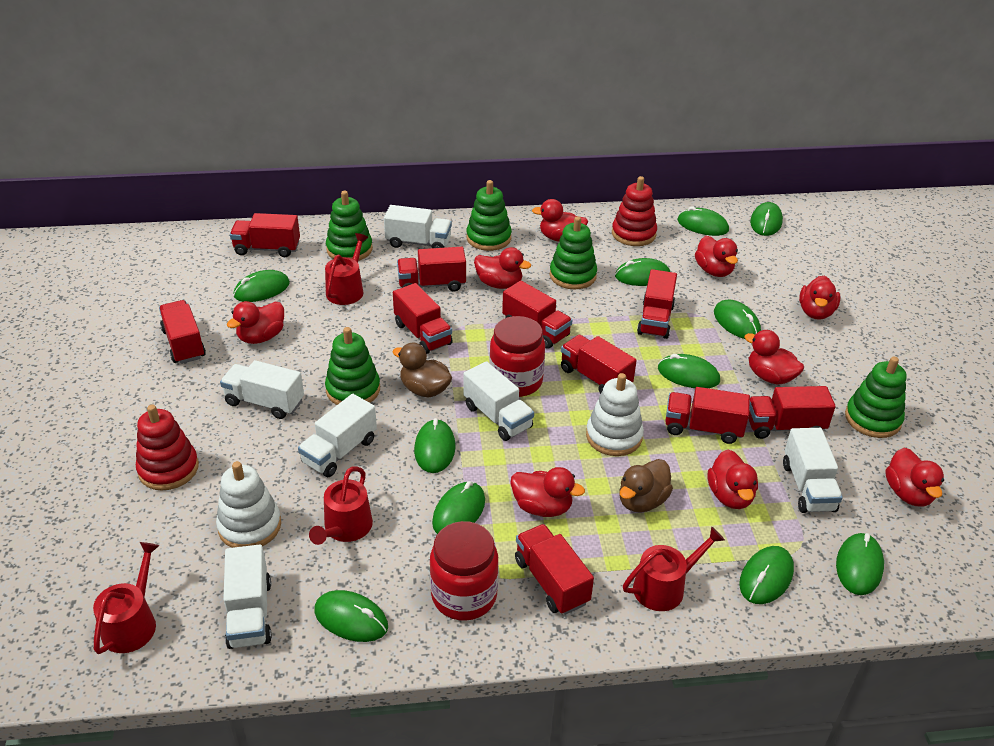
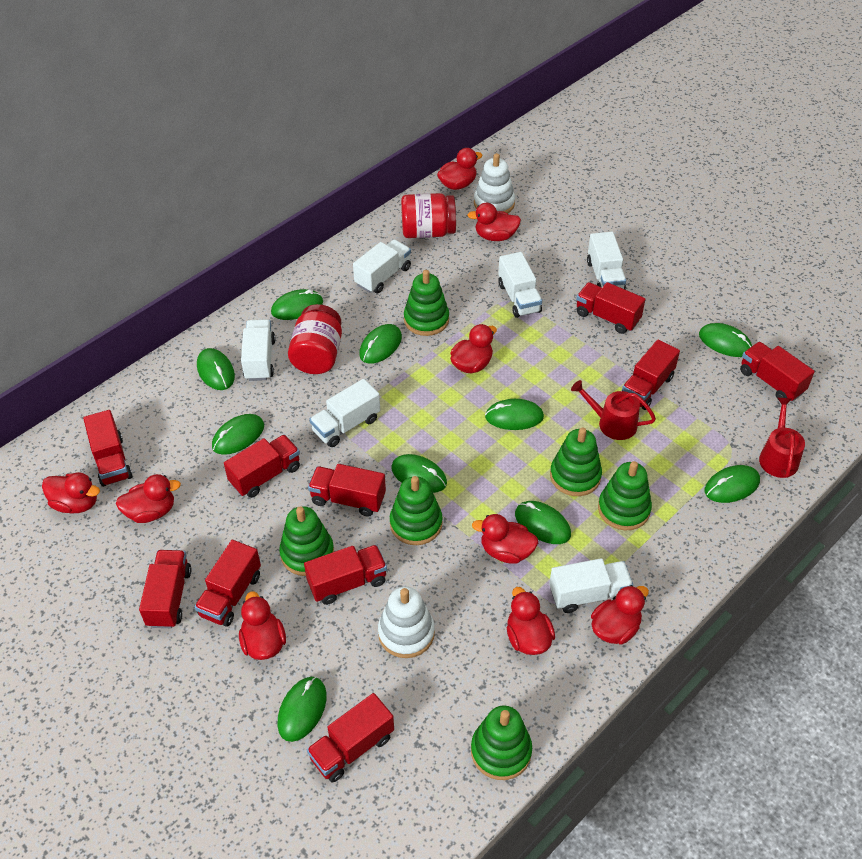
brown duck: [393,343,452,397] [619,459,673,513] = 2 -> none = 0
green mouse: [233,270,290,302] [314,590,388,642] [414,418,455,473] [432,481,485,534] [615,258,670,286] [658,354,720,388] [677,206,729,236] [714,300,761,339] [739,546,794,604] [750,202,783,236] [836,533,884,595] = 11 -> [197,348,235,390] [212,414,264,455] [271,289,323,320] [277,677,327,742] [359,324,402,364] [391,454,447,493] [485,399,544,430] [515,501,571,544] [699,323,752,357] [705,465,760,503] = 10
green stacking toy: [325,327,380,405] [326,191,373,261] [467,180,512,251] [550,216,597,289] [845,357,907,438] = 5 -> [279,506,334,576] [390,476,443,545] [404,270,449,336] [471,706,532,780] [550,427,602,496] [598,461,652,530] = 6
red stacking toy: [136,404,199,490] [612,176,657,246] = 2 -> none = 0
red watering can: [93,542,159,654] [309,466,373,545] [325,233,368,305] [623,527,725,611] = 4 -> [571,380,656,440] [759,398,805,478] = 2

